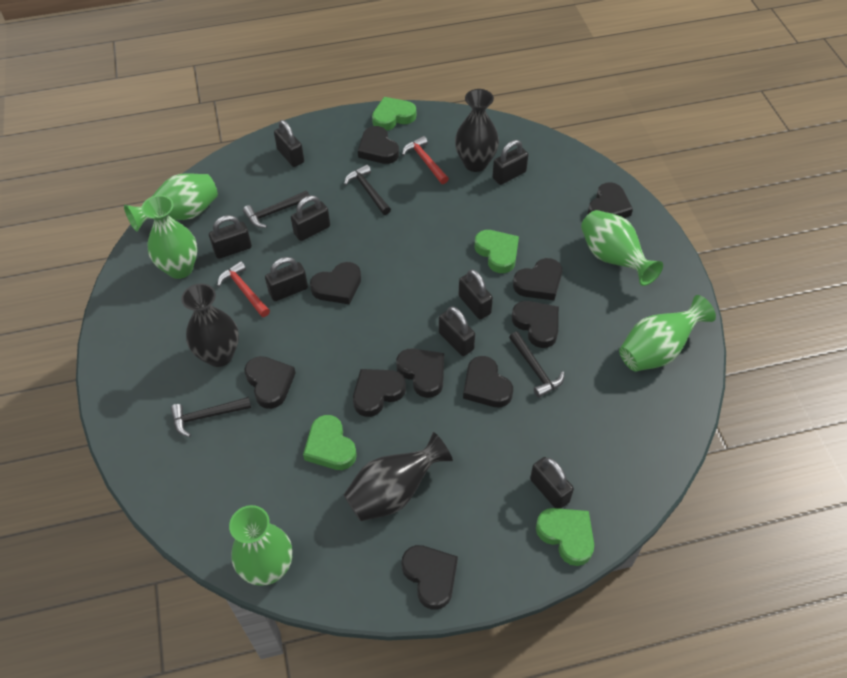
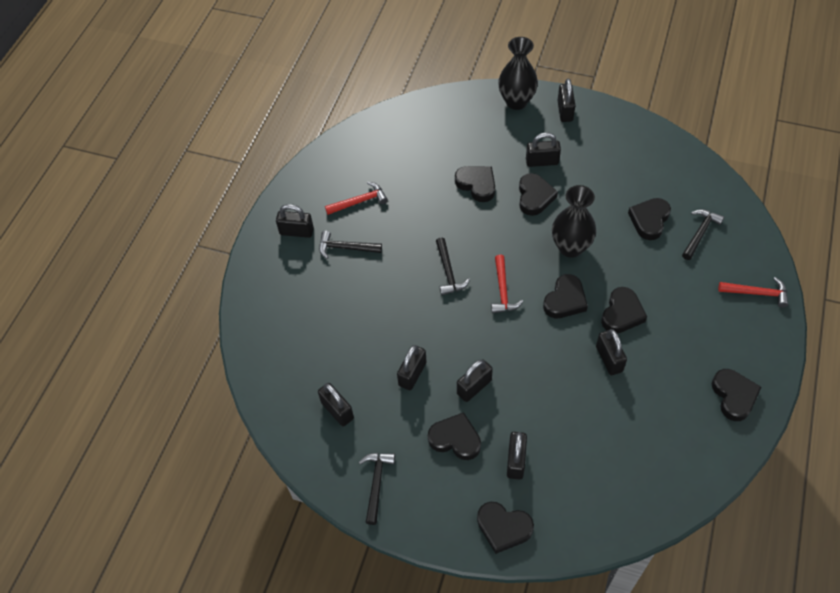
black heart: [244,356,295,409] [310,262,361,305] [353,369,406,417] [358,126,399,164] [396,348,444,398] [401,545,458,610] [463,356,513,407] [512,301,559,348] [513,258,562,300] [587,182,633,218] = 10 -> [428,412,481,460] [455,166,495,202] [477,502,534,554] [519,173,558,216] [543,274,588,318] [601,287,647,333] [628,198,671,240] [712,369,761,421] = 8
black vase: [181,283,239,367] [344,432,453,521] [455,89,499,172] = 3 -> [498,37,538,110] [552,185,596,258] = 2
green heart: [303,415,357,470] [372,97,416,131] [474,230,519,273] [536,508,594,566] = 4 -> none = 0
green vase: [124,173,218,232] [141,195,198,279] [229,505,292,586] [581,210,663,286] [619,295,716,372] = 5 -> none = 0
red hammer: [217,261,270,317] [402,136,449,184] = 2 -> [325,182,388,215] [491,255,523,313] [718,277,789,307] = 3

